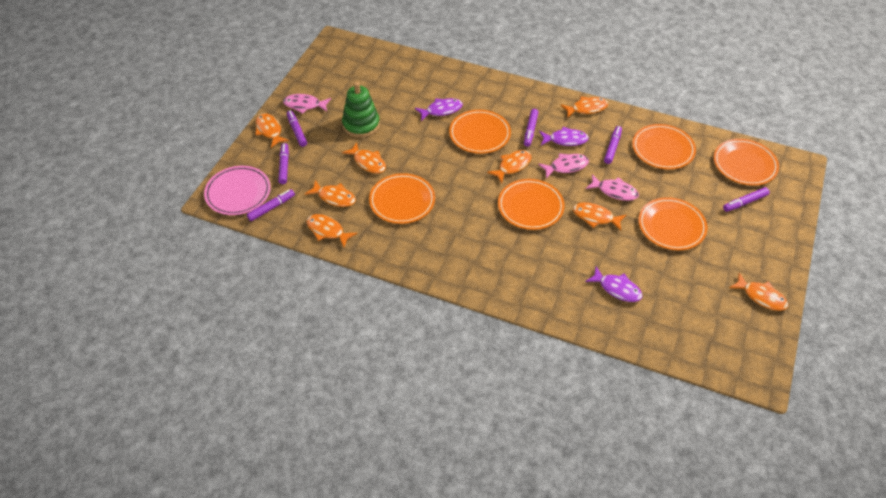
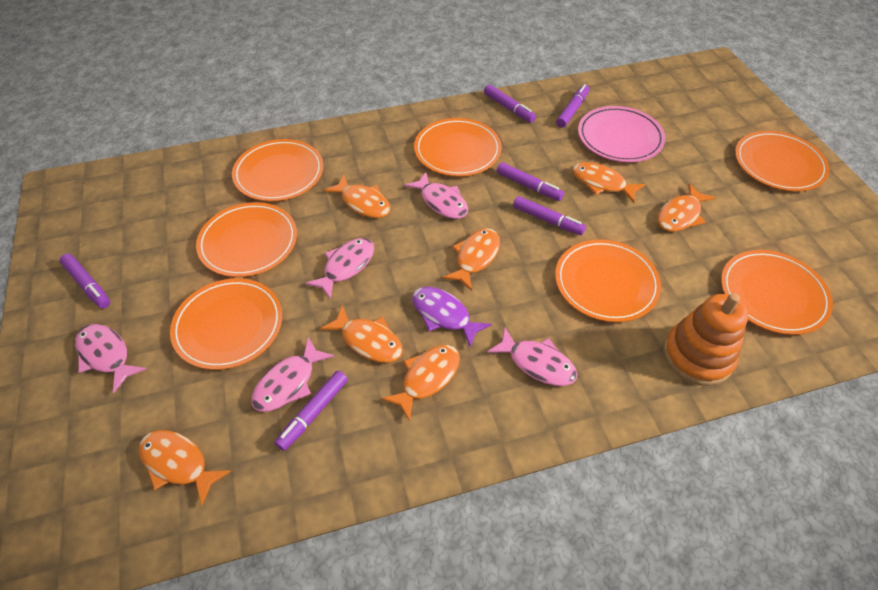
green stacking toy: [342,82,380,138] = 1 -> none = 0
orange fish: [255,113,289,148] [305,180,356,207] [306,214,357,247] [342,142,386,174] [487,150,532,183] [560,96,608,118] [573,202,626,231] [729,273,789,311] = 8 -> [139,430,231,506] [320,305,403,363] [324,175,391,218] [381,345,460,422] [442,228,500,291] [572,162,645,203] [658,183,716,232] = 7
orange plate: [369,173,435,224] [449,110,511,154] [498,179,565,230] [632,124,696,169] [638,197,707,250] [714,139,779,186] = 6 -> [170,278,282,370] [196,202,297,277] [232,139,324,201] [414,118,502,176] [555,239,661,322] [721,250,833,335] [735,131,830,191] = 7
orange stacking toy: none = 0 -> [663,293,748,386] = 1
pink fish: [283,94,331,114] [538,153,589,178] [586,174,639,201] = 3 -> [75,324,147,393] [251,337,334,412] [305,238,374,299] [404,172,468,219] [487,327,577,386] = 5
purple fish: [415,98,463,121] [539,127,589,146] [585,267,643,302] = 3 -> [412,287,492,347] = 1

